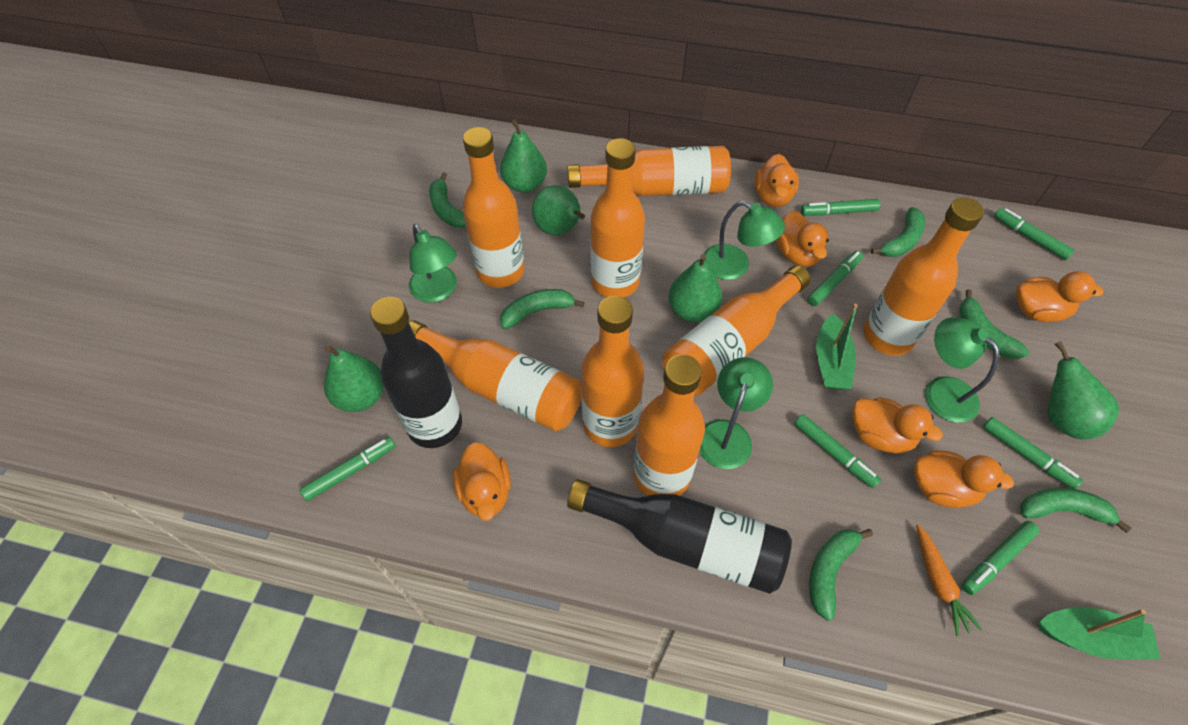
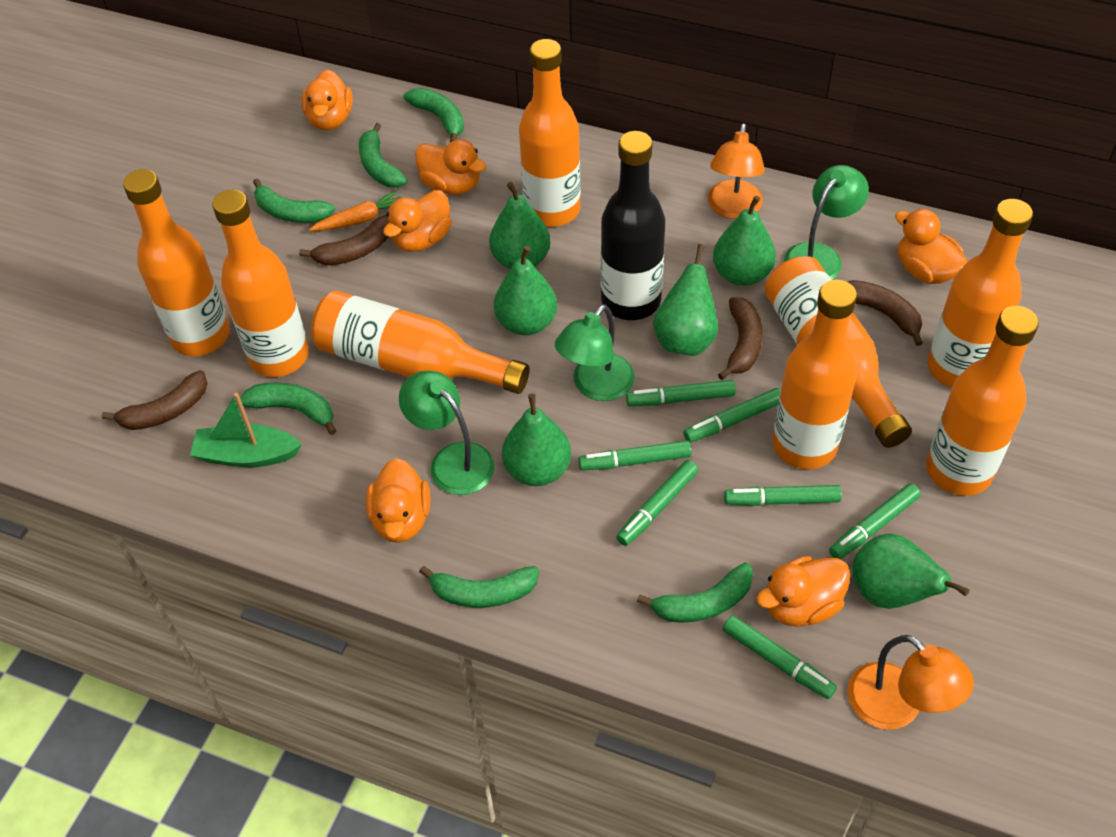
black bottle: [370,297,462,448] [567,479,792,594] = 2 -> [601,131,665,320] = 1
brown banana: none = 0 -> [102,370,208,430] [299,215,389,266] [718,297,763,380] [848,280,923,346] = 4
green boat: [816,304,858,390] [1038,607,1161,660] = 2 -> [190,393,302,467] = 1
green lamp: [409,224,457,303] [700,357,773,469] [704,201,785,280] [925,317,999,423] = 4 -> [399,371,495,495] [555,304,635,401] [784,165,869,280] = 3
green pear: [324,345,384,412] [500,119,547,193] [532,185,585,235] [668,254,722,322] [1048,341,1119,439] = 5 -> [489,182,550,269] [494,246,557,335] [502,394,571,486] [653,244,718,356] [713,196,776,286] [852,533,969,609] = 6
orange lamp: none = 0 -> [708,123,765,219] [847,635,974,730] = 2

